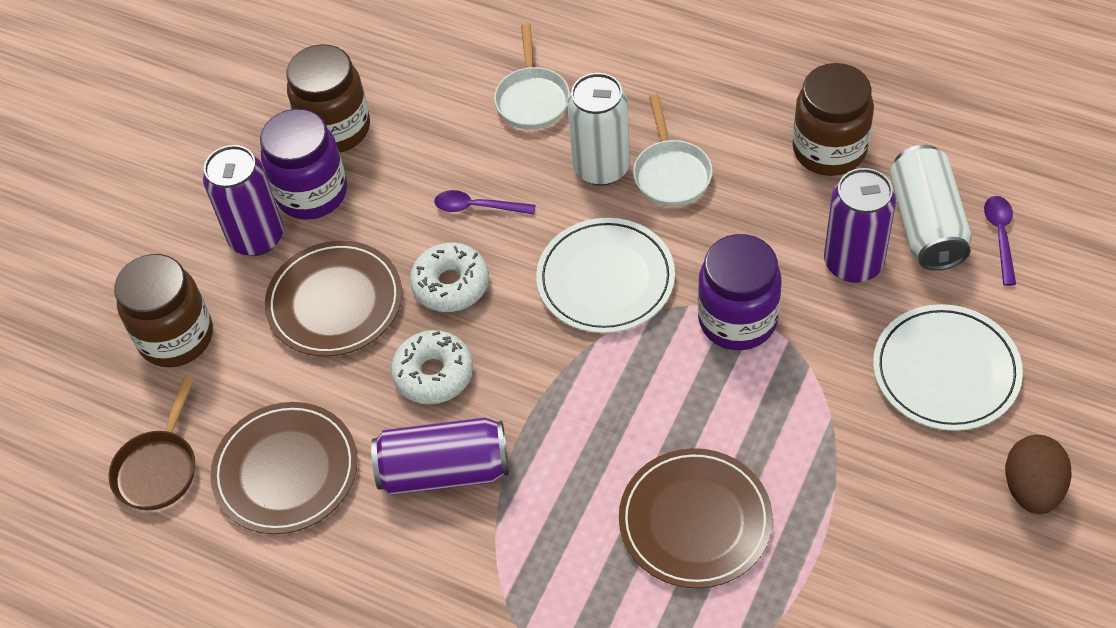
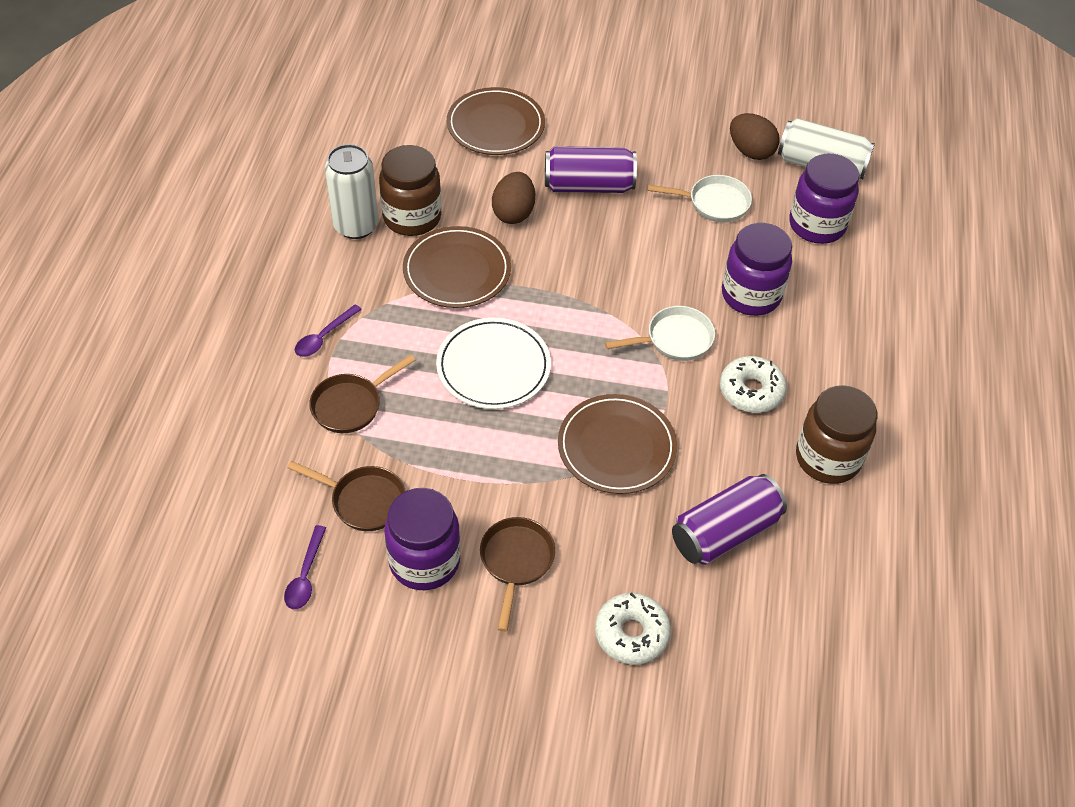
brown egg: [1005,435,1072,514] = 1 -> [492,172,535,224] [730,113,780,160] = 2
brown jar: [114,254,213,367] [287,44,370,153] [792,63,874,176] = 3 -> [379,145,442,236] [796,385,877,484] = 2
brown pan: [108,376,195,511] = 1 -> [287,461,406,531] [309,355,415,433] [480,517,555,632] = 3
purple can: [203,145,284,256] [371,418,509,495] [824,168,896,283] = 3 -> [545,146,637,193] [672,474,787,565] = 2
purple jar: [260,109,347,220] [698,234,782,350] = 2 -> [384,488,461,590] [722,223,792,316] [789,154,860,244] = 3
white plate: [536,218,675,333] [873,304,1023,431] = 2 -> [436,318,551,409] = 1

